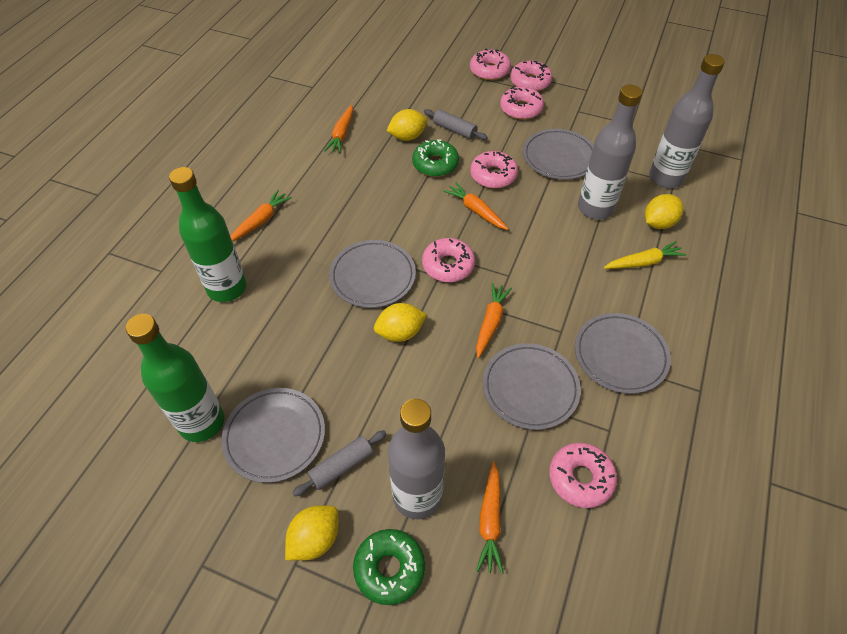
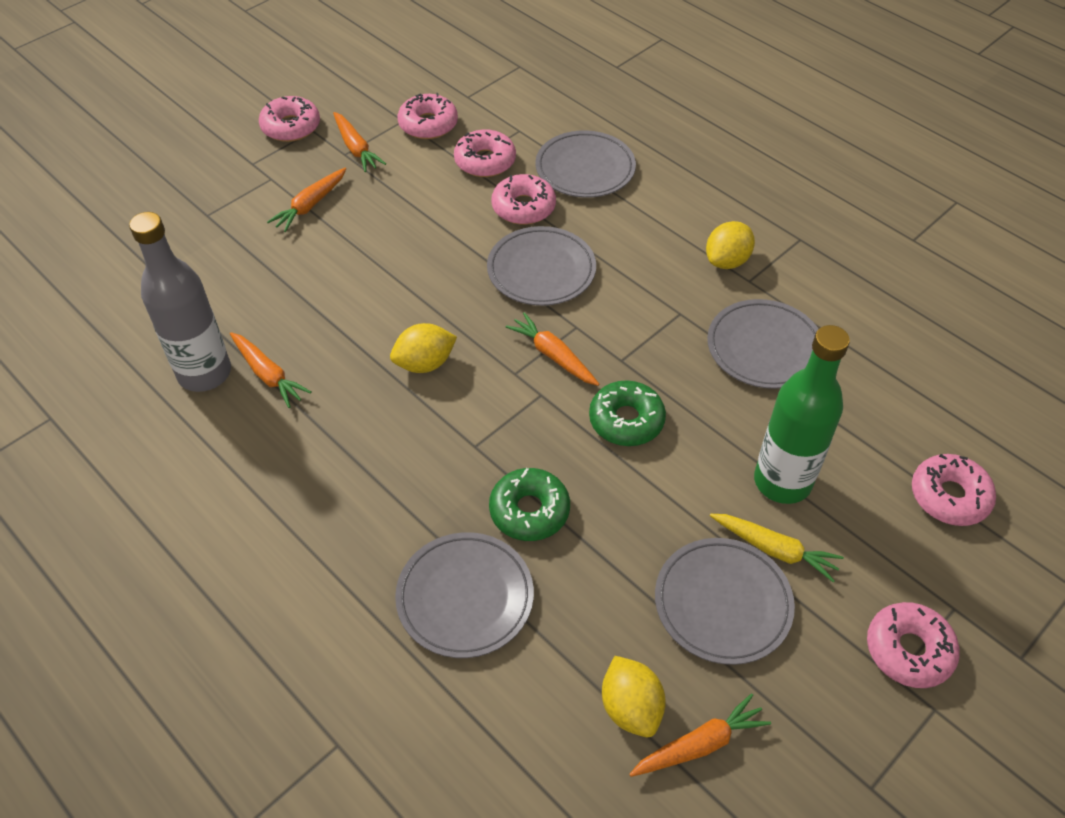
green bottle: [126,314,224,442] [169,167,247,302] = 2 -> [754,325,850,504] = 1
grey bottle: [388,399,445,519] [578,85,642,220] [649,54,725,188] = 3 -> [129,212,231,392] = 1
grey rolling pin: [292,430,386,496] [424,109,488,140] = 2 -> none = 0
yellow lemon: [285,505,339,561] [374,303,427,342] [386,109,427,141] [645,194,684,229] = 4 -> [390,323,457,373] [602,656,666,737] [706,221,755,269] = 3

